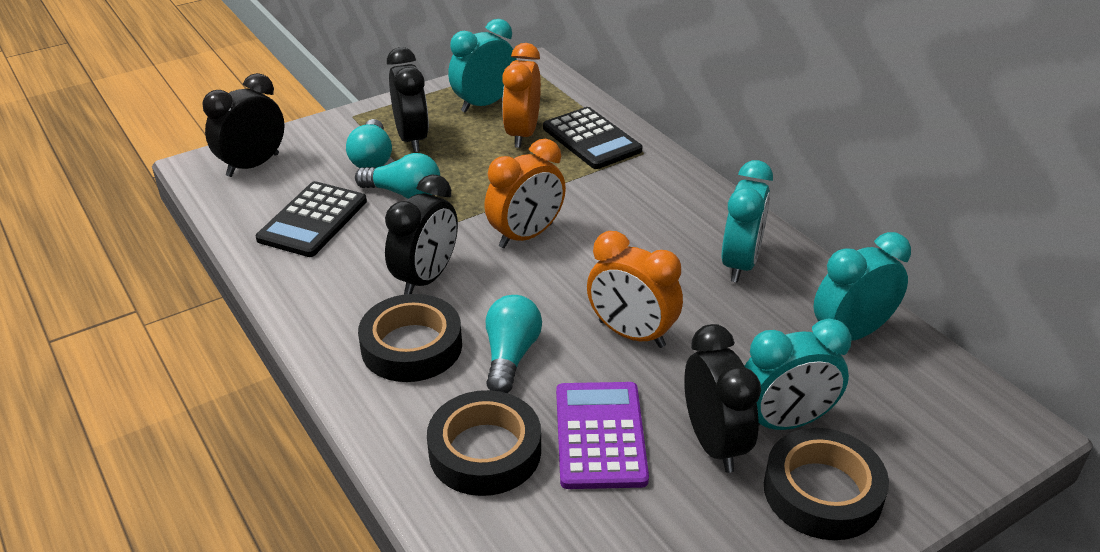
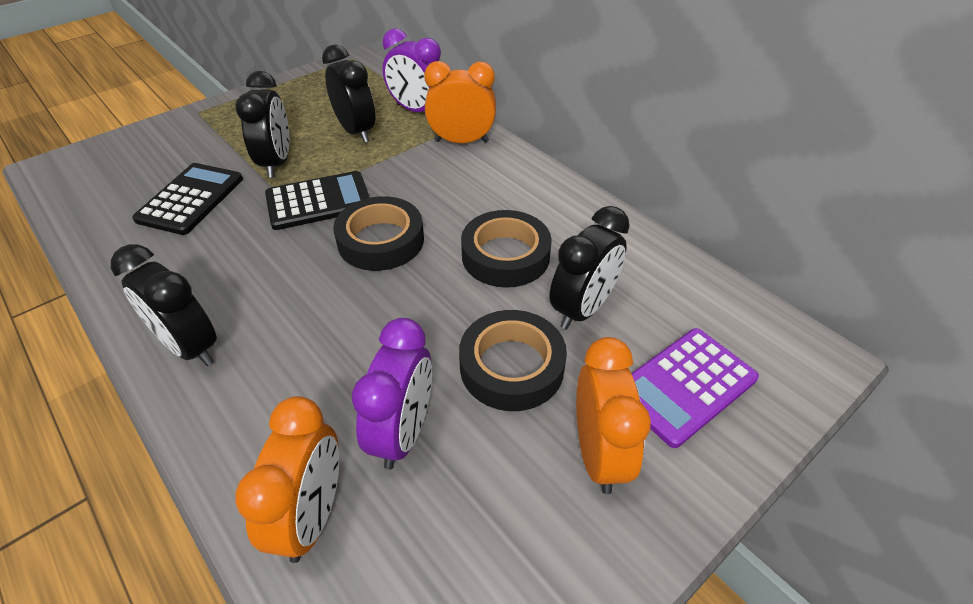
purple clock: none = 0 -> [352,318,432,470] [383,28,441,112] = 2
turquoise clock: [448,19,517,113] [722,160,773,283] [745,318,851,430] [813,232,911,341] = 4 -> none = 0
turquoise light bulb: [346,119,392,168] [355,153,440,199] [486,295,542,393] = 3 -> none = 0

